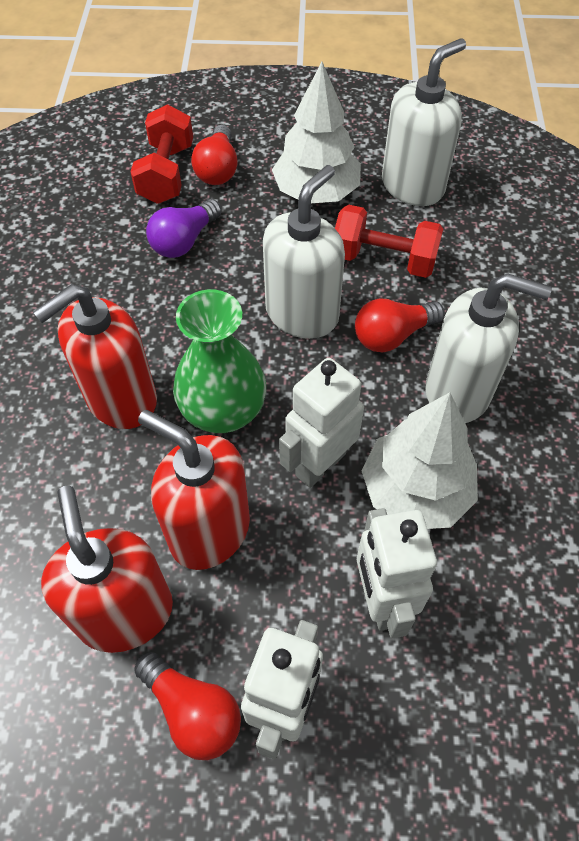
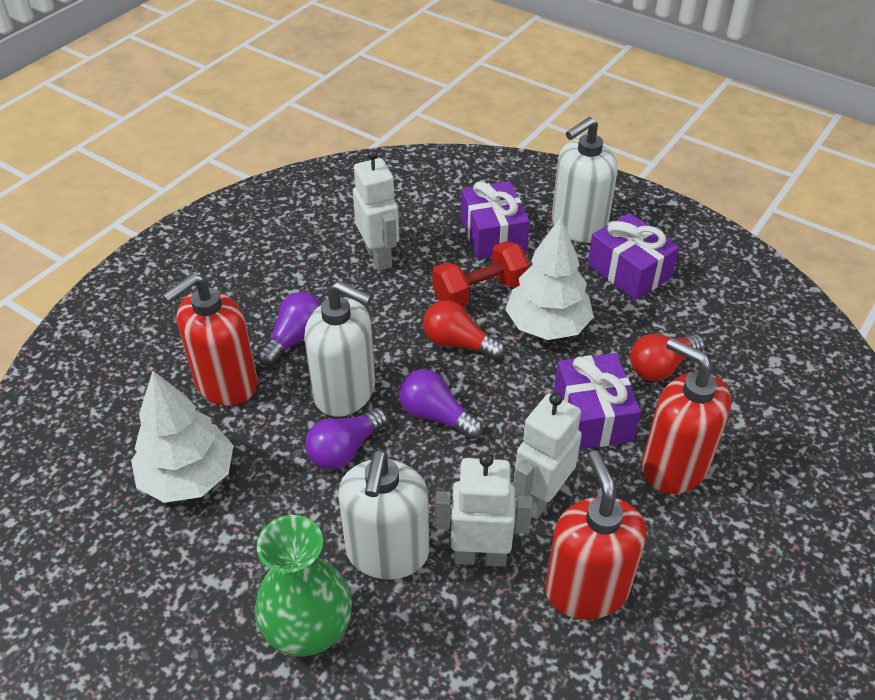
purple gift: none = 0 -> [461,181,530,259] [554,353,641,450] [588,213,679,300] = 3
purple light bulb: [146,199,222,258] = 1 -> [257,292,322,366] [305,408,388,470] [399,369,483,439] = 3
red dumbbell: [131,104,193,204] [335,205,443,278] = 2 -> [432,241,530,307] = 1
red light bulb: [134,652,241,760] [191,125,238,185] [355,299,445,352] = 3 -> [423,300,505,360] [630,334,705,381] = 2

